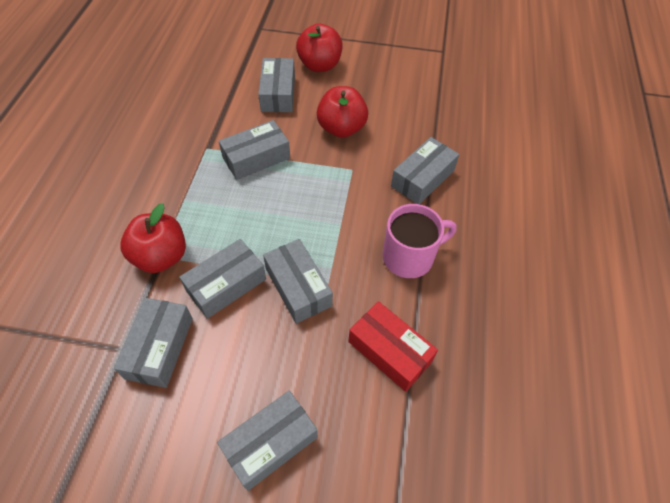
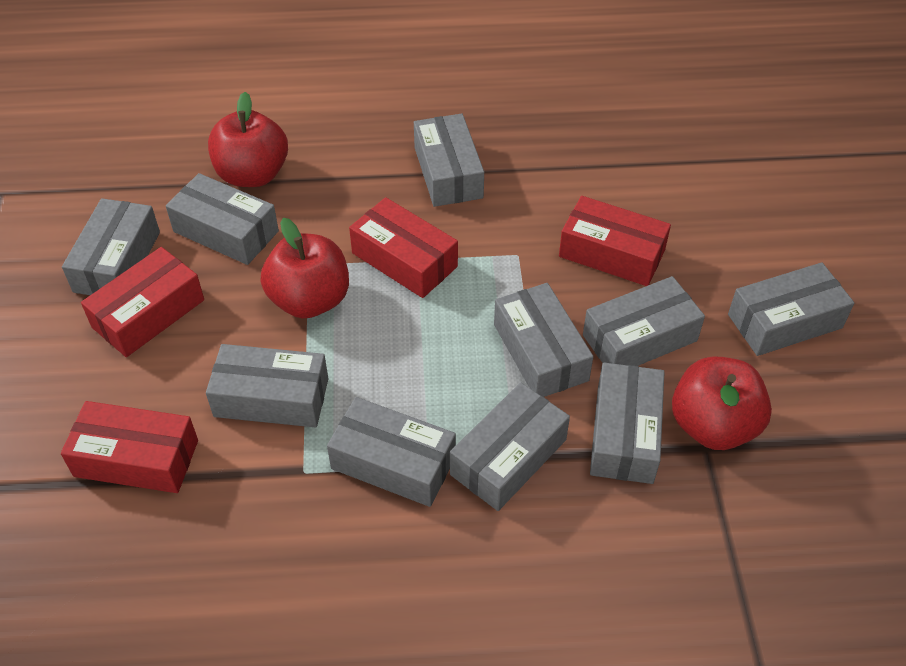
grey box: [114,298,193,388] [179,239,266,319] [217,391,318,491] [219,120,290,180] [258,58,295,112] [263,239,333,324] [391,137,459,204] = 7 -> [62,198,160,295] [166,173,279,265] [206,344,328,427] [327,397,456,507] [414,113,484,207] [450,382,570,511] [494,283,593,397] [583,276,705,366] [590,363,664,484] [728,262,854,356] = 10
pink mug: [383,204,457,278] = 1 -> none = 0
red box: [348,301,438,392] = 1 -> [61,401,198,493] [81,247,204,357] [349,197,458,298] [559,196,671,286] = 4

